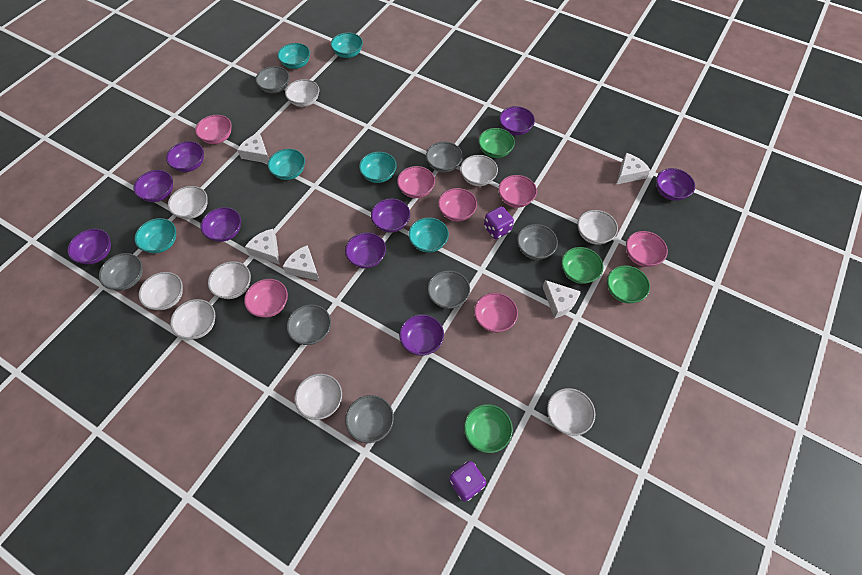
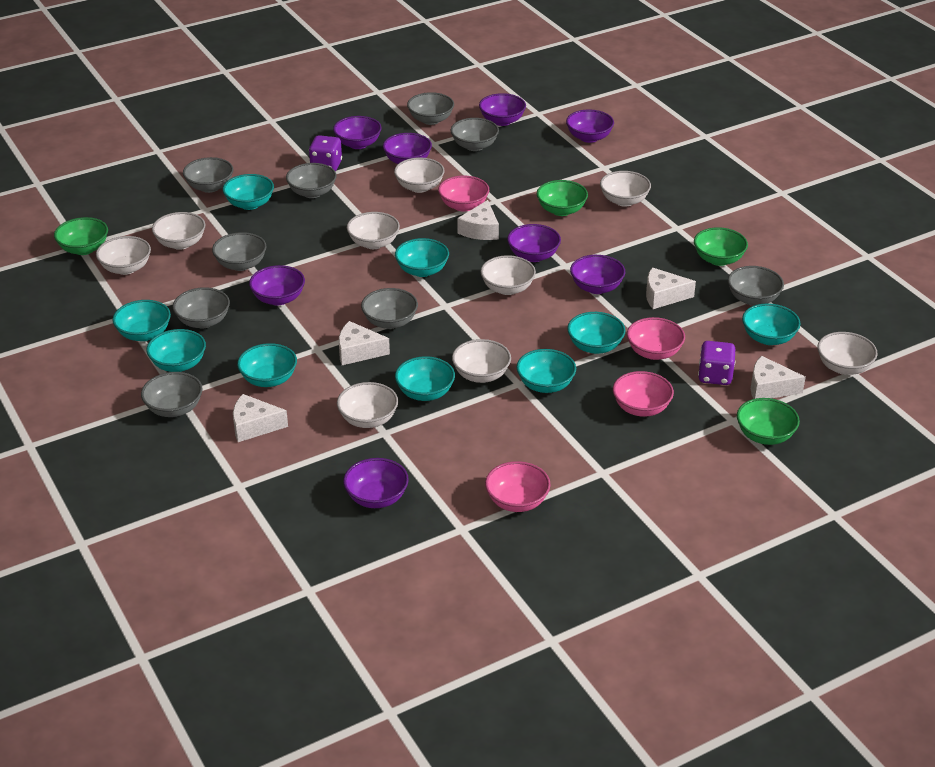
grey bowl: [99,253,143,290] [255,66,290,93] [287,304,331,345] [345,395,394,443] [426,142,463,173] [427,270,470,309] [517,224,558,260] = 7 -> [141,372,203,417] [173,287,230,329] [183,157,233,193] [212,232,267,271] [286,163,337,198] [361,288,418,329] [407,92,454,125] [451,118,499,151] [728,266,784,306] = 9
pink bowl: [195,115,232,144] [244,279,288,318] [397,166,435,198] [438,188,477,221] [474,293,518,332] [498,175,537,208] [626,231,668,267] = 7 -> [438,176,489,212] [485,461,551,512] [613,371,674,417] [627,317,685,360] = 4
purple bowl: [67,229,111,264] [133,170,173,202] [166,141,204,172] [200,207,241,242] [345,232,386,268] [371,198,410,232] [399,314,444,356] [499,106,535,135] [656,168,695,201] = 9 -> [249,265,305,305] [333,116,382,149] [343,458,409,508] [383,133,432,164] [479,93,526,126] [507,224,561,262] [566,110,614,143] [570,255,625,294] = 8
turquoise bowl: [134,218,176,253] [268,149,305,180] [277,43,310,69] [331,32,363,58] [359,152,397,183] [408,217,449,252] = 6 -> [113,300,171,341] [147,329,206,372] [223,174,274,210] [237,343,297,387] [395,238,449,277] [395,356,455,401] [516,349,576,393] [567,312,626,354] [742,303,800,345] = 9

